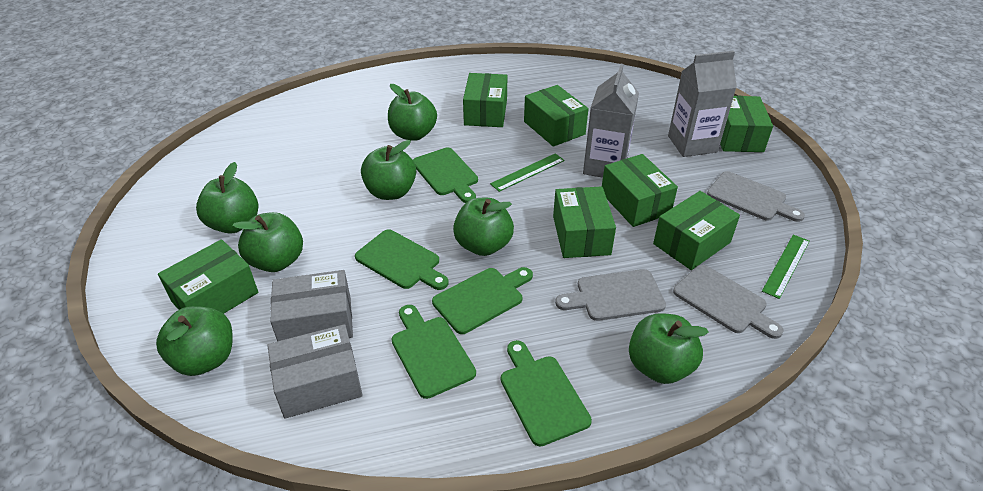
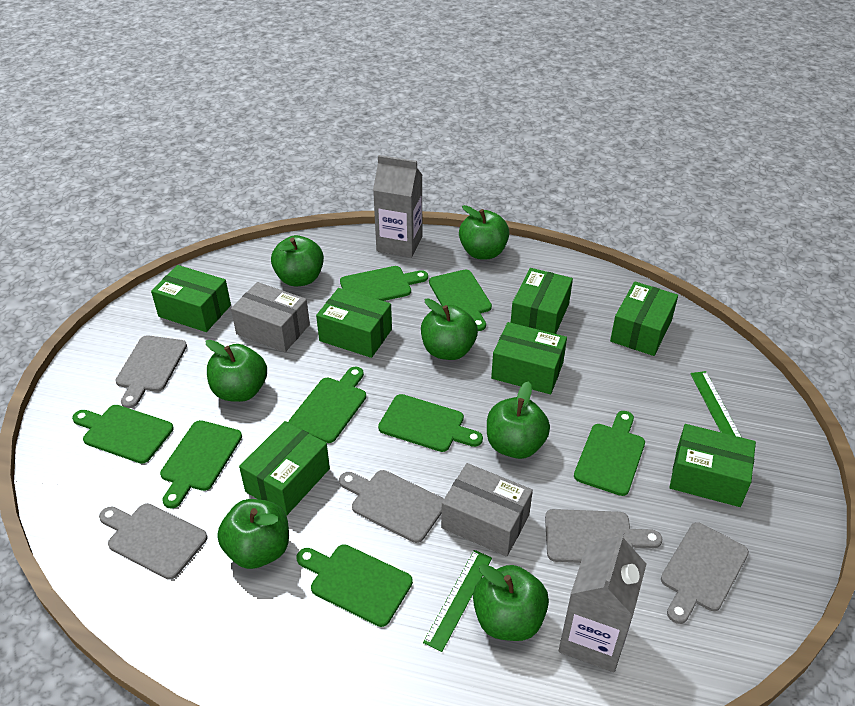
green cutting board: [355,229,449,290] [392,305,476,399] [413,147,478,203] [432,267,533,334] [501,340,592,447] = 5 -> [72,405,174,464] [160,420,242,509] [288,367,366,443] [297,544,413,627] [340,266,428,301] [378,394,483,452] [429,270,492,331] [574,411,645,496] = 8
grey cutting board: [555,269,666,321] [673,264,784,339] [707,171,805,222] = 3 -> [99,503,208,580] [116,335,187,408] [339,470,444,543] [545,509,662,563] [661,522,749,624] = 5

